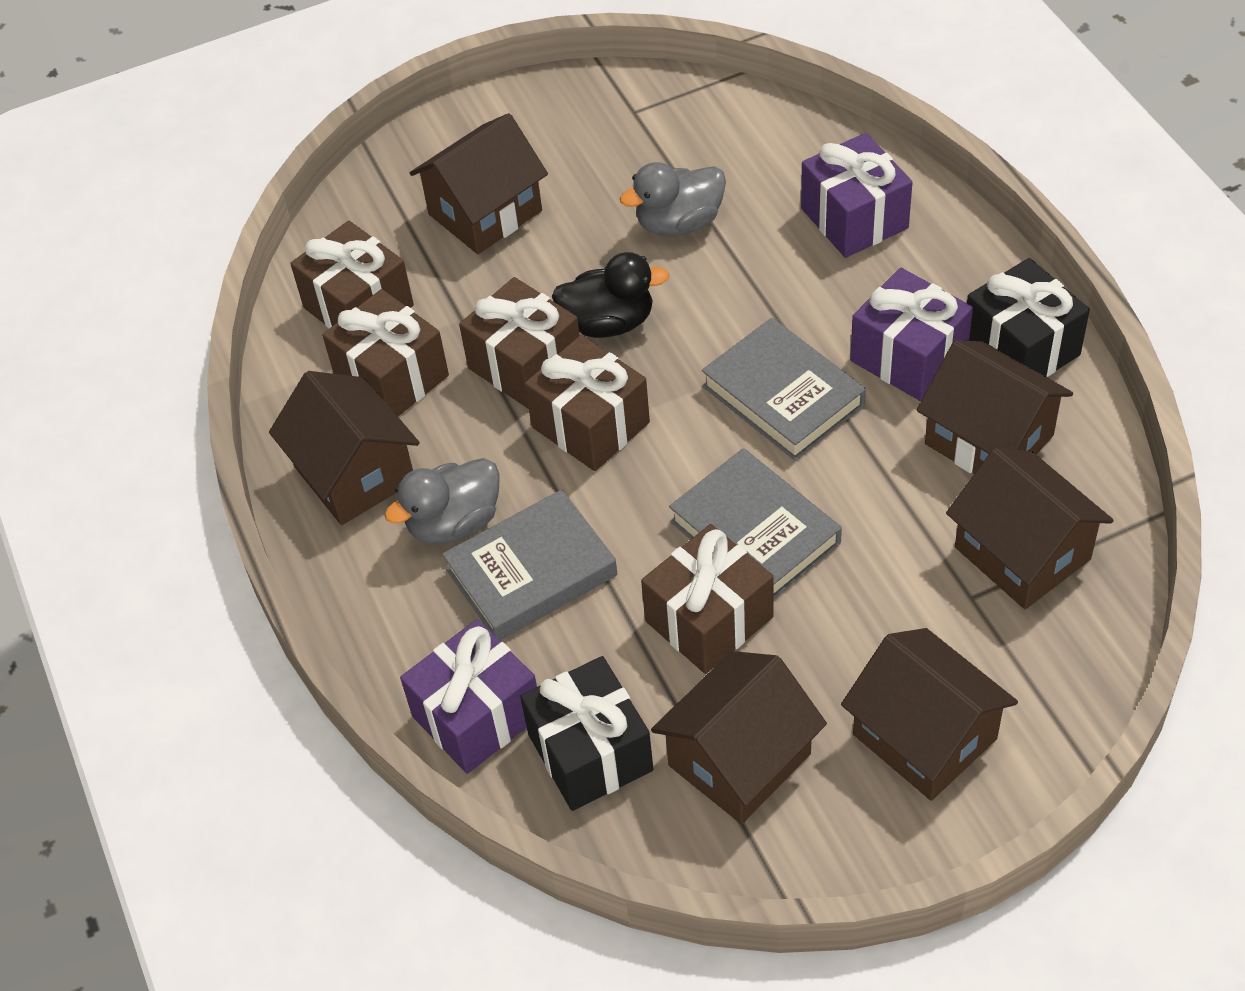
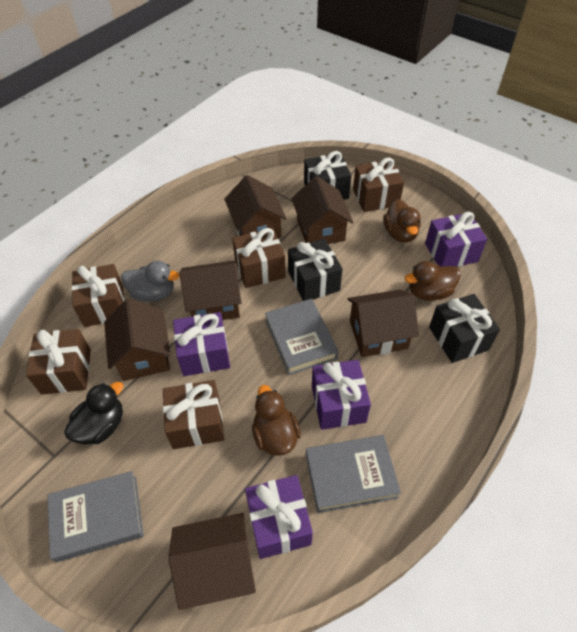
black gift: [520,656,654,811] [967,258,1090,377] = 2 -> [288,239,343,301] [304,151,352,200] [429,294,500,363] = 3
brown duck: none = 0 -> [252,385,301,456] [383,199,421,242] [405,261,461,301] = 3
grey duck: [384,458,500,544] [620,162,726,237] = 2 -> [121,261,180,302] = 1
purple gift: [400,619,537,774] [801,133,913,258] [850,268,973,401] = 3 -> [173,312,230,376] [245,475,313,559] [312,360,371,430] [425,212,487,267] = 4

